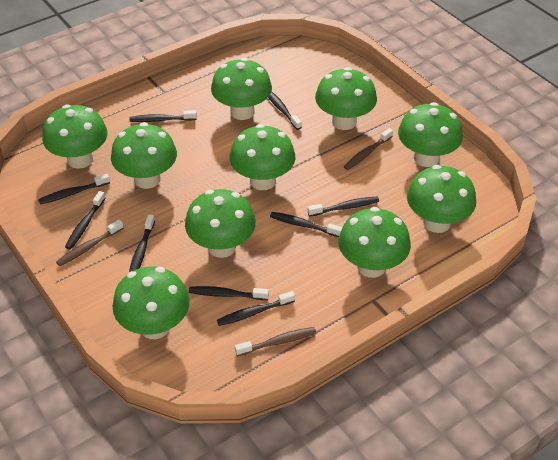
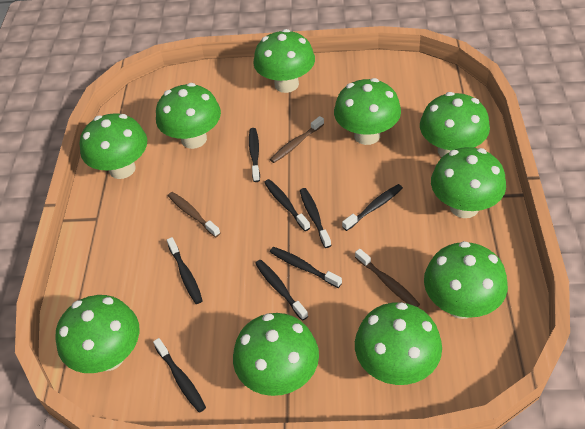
black toothbrush: [38,174,110,204] [65,191,105,250] [129,110,197,122] [129,214,155,272] [189,286,269,300] [217,291,295,326] [268,91,302,130] [270,212,342,237] [308,197,379,217] = 9 -> [153,338,206,413] [167,237,203,304] [249,128,260,182] [255,260,308,321] [264,179,310,231] [270,247,342,288] [300,188,332,248] [342,184,403,231] = 8

